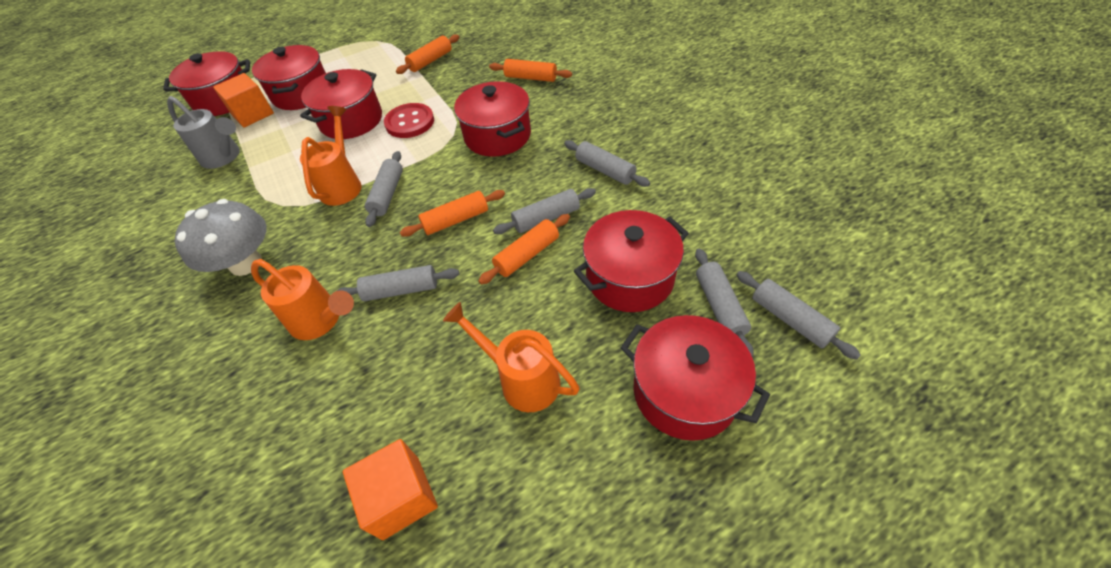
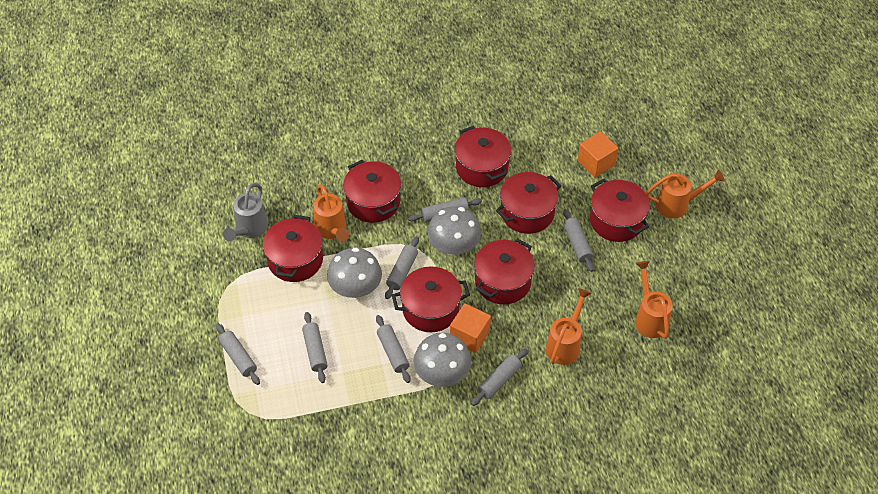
grey mushroom: [175,199,267,276] = 1 -> [327,247,382,298] [414,333,471,387] [427,206,481,256] = 3
grey rolling pin: [335,265,459,301] [365,151,403,227] [493,188,596,234] [564,140,650,187] [695,248,754,357] [737,271,861,360] = 6 -> [216,323,260,385] [302,312,327,383] [376,315,411,383] [385,236,419,299] [408,197,482,223] [471,348,528,406] [563,209,594,272] = 7
orange rolling pin: [396,34,459,74] [400,190,505,237] [478,214,570,284] [489,59,572,82] = 4 -> none = 0
orange watering can: [251,259,354,340] [300,106,361,206] [443,302,580,412] = 3 -> [313,184,349,241] [546,288,592,365] [635,261,673,339] [646,170,725,218] = 4
red button: [384,103,434,138] = 1 -> none = 0
red pot: [163,51,250,116] [252,45,326,110] [300,69,382,139] [454,81,531,157] [574,210,689,312] [621,315,770,441] = 6 -> [263,215,323,282] [343,160,401,223] [392,267,470,332] [455,125,511,187] [474,238,535,304] [496,172,562,234] [590,179,650,242] = 7

